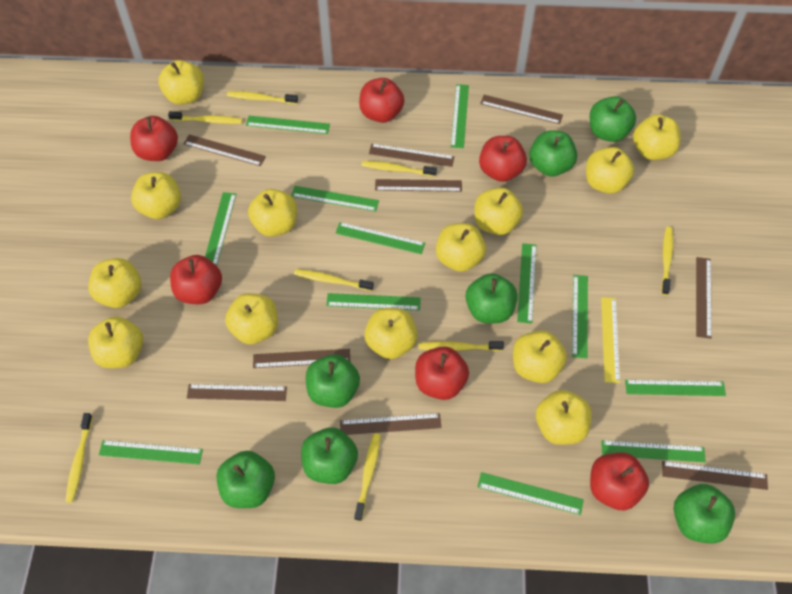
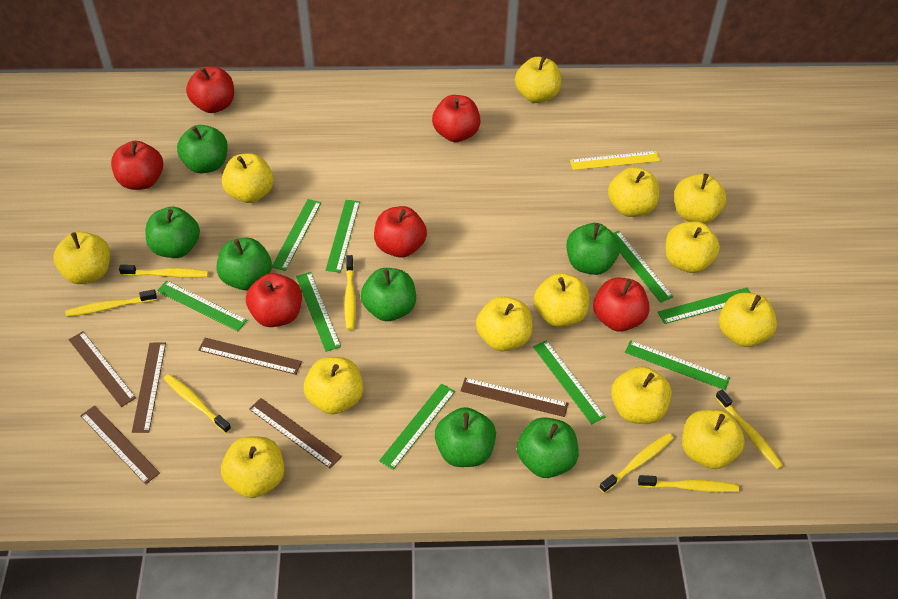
brown ruler: [183,134,266,166] [187,384,287,401] [253,349,350,368] [340,413,441,435] [369,144,455,167] [375,179,462,192] [480,95,563,124] [662,461,768,490] [696,257,712,339] = 9 -> [69,331,136,407] [80,405,160,484] [132,343,166,433] [198,338,302,375] [249,398,342,469] [461,378,568,417] = 6
green ruler: [99,440,203,465] [205,192,236,266] [246,116,330,134] [291,186,379,212] [326,293,421,311] [336,222,425,254] [451,84,469,148] [478,472,584,515] [517,243,537,324] [572,275,588,358] [601,440,706,462] [625,380,726,396] = 12 -> [157,281,247,331] [272,199,321,271] [296,272,341,352] [326,200,360,273] [379,383,455,470] [533,340,605,424] [613,231,673,303] [625,340,730,390] [658,288,750,324] = 9
yellow toothbrush: [65,413,93,503] [168,111,243,124] [227,91,298,104] [294,269,374,291] [354,433,381,521] [361,161,437,177] [419,341,504,351] [661,227,673,295] = 8 -> [65,290,157,317] [119,265,208,278] [164,374,231,433] [344,255,356,330] [599,433,674,493] [638,475,739,492] [715,389,783,469] = 7

